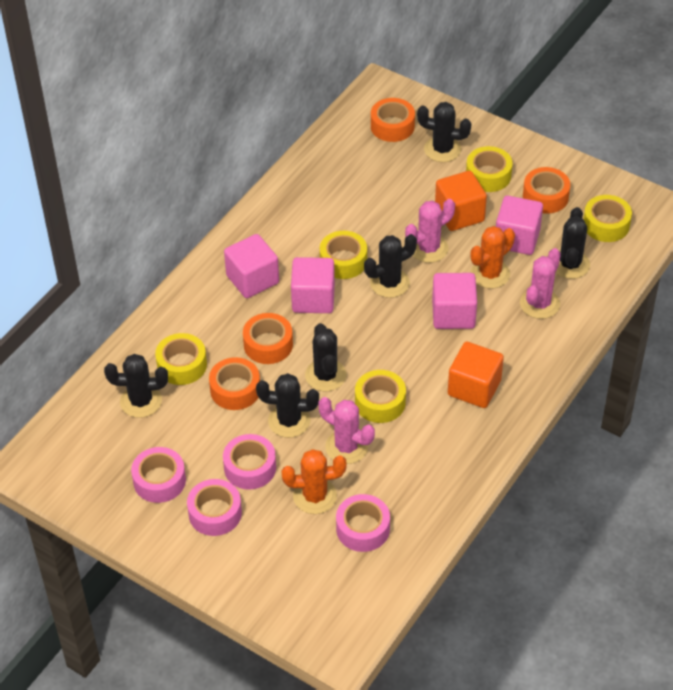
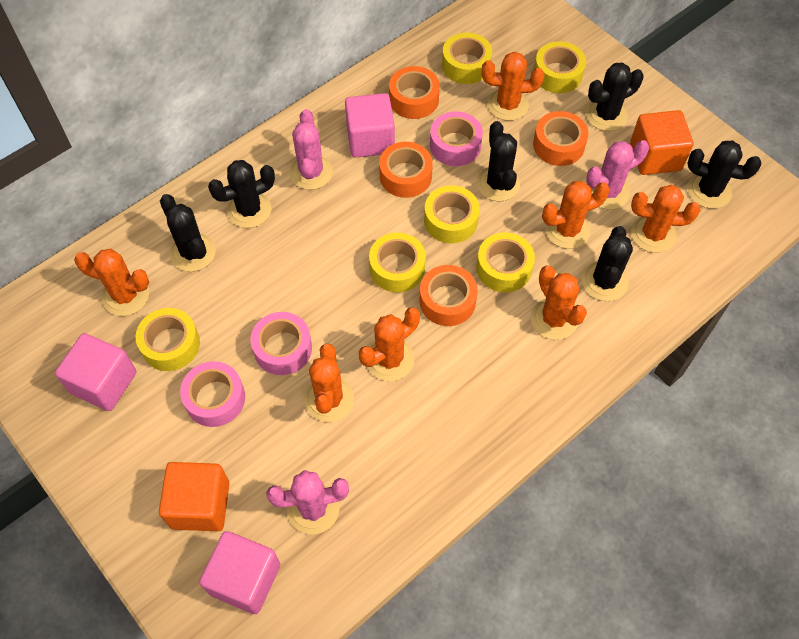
orange cactus: [281,449,347,514] [471,226,515,289] = 2 -> [74,249,149,316] [304,344,354,422] [359,307,420,381] [482,52,545,121] [531,265,587,340] [542,181,610,249] [631,185,701,253] = 7
pink cube: [224,234,279,298] [291,257,335,313] [432,273,477,329] [496,196,543,255] = 4 -> [55,333,136,411] [199,531,280,614] [345,93,395,158] = 3
pink tape: [131,447,186,503] [187,479,242,536] [223,434,276,490] [336,494,390,552] = 4 -> [180,361,245,427] [250,312,312,375] [430,111,483,166] = 3
yellow tape: [155,333,207,385] [320,231,367,279] [355,370,406,423] [466,146,513,192] [583,195,632,242] = 5 -> [136,308,200,371] [369,232,426,293] [424,185,480,243] [442,33,492,84] [476,232,535,293] [534,41,586,93] = 6

